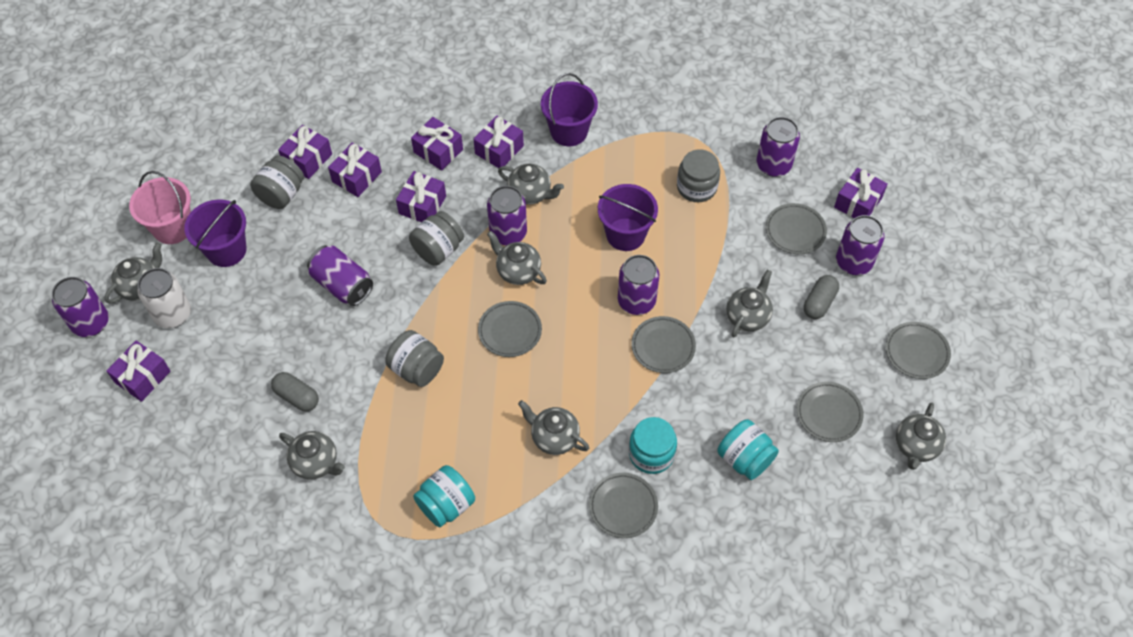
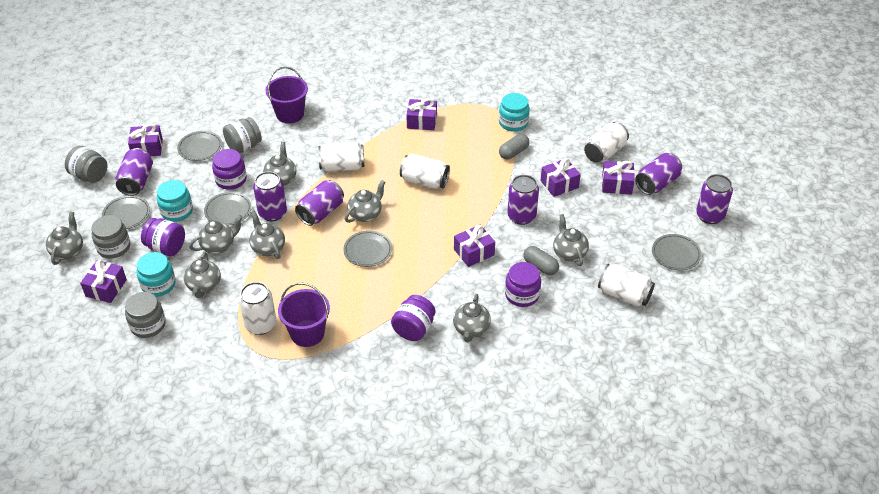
grey plate: [478,301,542,357] [589,473,658,538] [631,316,696,373] [766,203,827,254] [797,382,864,442] [885,322,951,379] = 6 -> [102,195,150,229] [177,131,222,161] [204,192,252,226] [343,231,392,267] [652,234,702,270] = 5
grey teapot: [104,242,162,304] [279,431,345,479] [487,231,547,285] [498,163,564,205] [518,400,589,455] [726,270,773,337] [896,403,946,470] = 7 -> [46,212,83,265] [184,252,221,298] [189,215,243,254] [249,211,285,259] [263,142,296,186] [345,180,385,223] [453,294,491,342] [553,214,589,266] = 8
pink bucket: [129,171,191,244] = 1 -> none = 0
purple bucket: [184,200,247,267] [541,73,598,146] [598,184,658,251] = 3 -> [266,67,308,123] [278,283,330,347] = 2
purple gift: [106,341,171,402] [278,125,332,179] [328,142,382,197] [396,171,446,222] [411,117,463,170] [473,115,524,168] [834,168,888,218] = 7 -> [80,260,127,303] [128,124,163,156] [406,98,437,130] [454,224,495,267] [541,158,581,197] [602,161,635,195] = 6
purple jar: none = 0 -> [141,218,185,256] [212,149,247,190] [391,295,435,341] [505,262,541,307] = 4
white can: [137,268,191,328] = 1 -> [239,282,276,335] [318,142,364,172] [400,153,450,189] [584,122,629,163] [598,264,655,307] = 5

